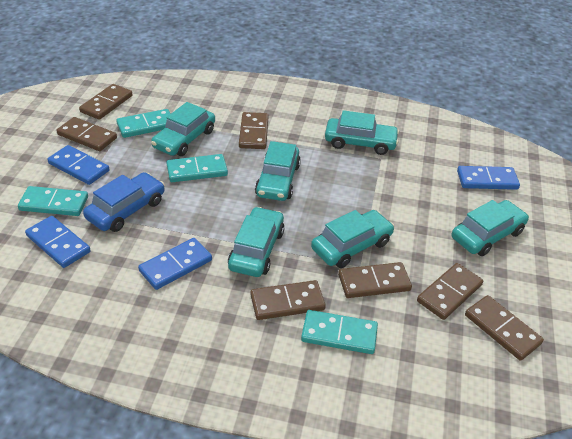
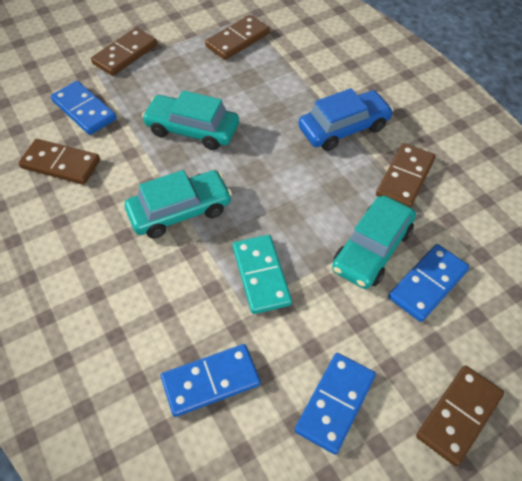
brown domino: [56,117,117,151] [79,84,133,120] [239,112,269,149] [250,280,326,320] [338,262,412,298] [417,263,483,320] [465,295,544,361] = 7 -> [19,139,100,185] [91,28,157,76] [205,15,270,60] [376,143,436,208] [416,365,504,467] = 5
turquoise car: [151,102,215,156] [228,207,284,277] [255,141,301,201] [311,210,395,268] [325,110,399,155] [452,200,529,256] = 6 -> [125,170,232,238] [142,90,239,150] [332,196,416,289] = 3
turquoise domino: [18,186,88,216] [116,109,171,138] [166,154,228,182] [301,310,378,354] = 4 -> [233,235,292,314] = 1

